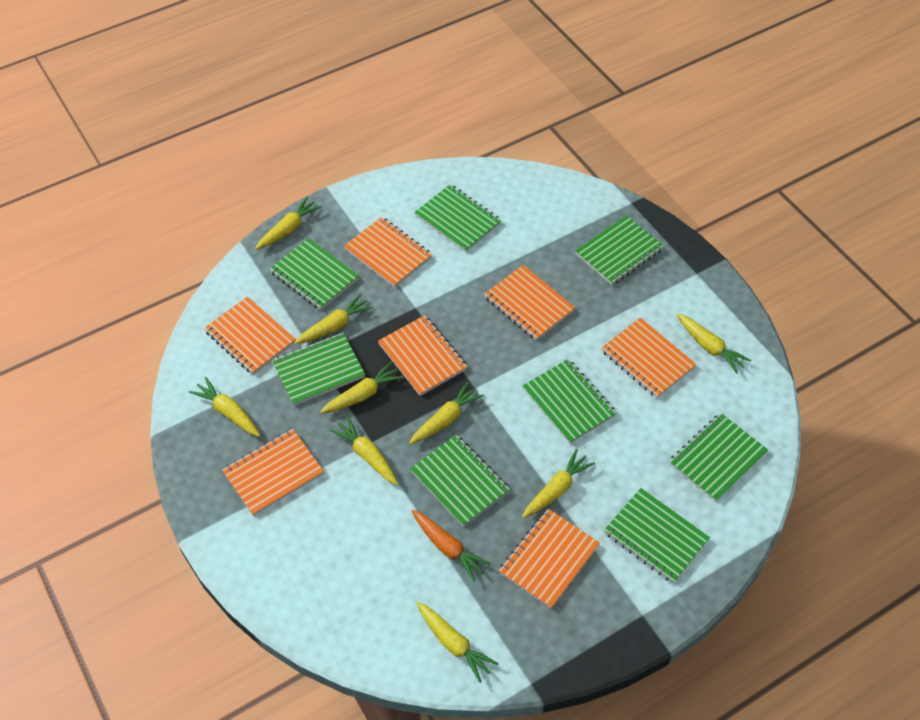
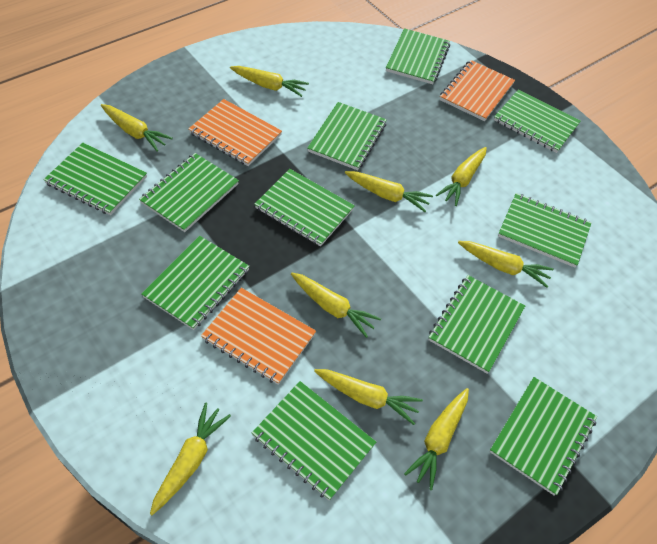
green notebook: [269,238,359,310] [272,333,365,406] [410,435,510,527] [414,184,501,252] [523,359,617,444] [575,215,664,285] [604,488,710,583] [669,413,768,502] = 8 -> [43,143,147,215] [139,153,239,232] [141,236,250,330] [252,381,376,500] [254,169,355,246] [307,102,387,170] [386,28,450,84] [428,275,525,373] [489,377,597,496] [494,89,581,153] [498,193,592,268] = 11
orange carrot: [412,510,491,582] = 1 -> none = 0
orange notebook: [204,297,296,375] [222,429,324,516] [344,217,432,287] [378,315,467,396] [484,265,575,341] [499,509,600,609] [601,318,697,398] = 7 -> [188,99,282,166] [201,288,316,385] [440,60,515,121] = 3

